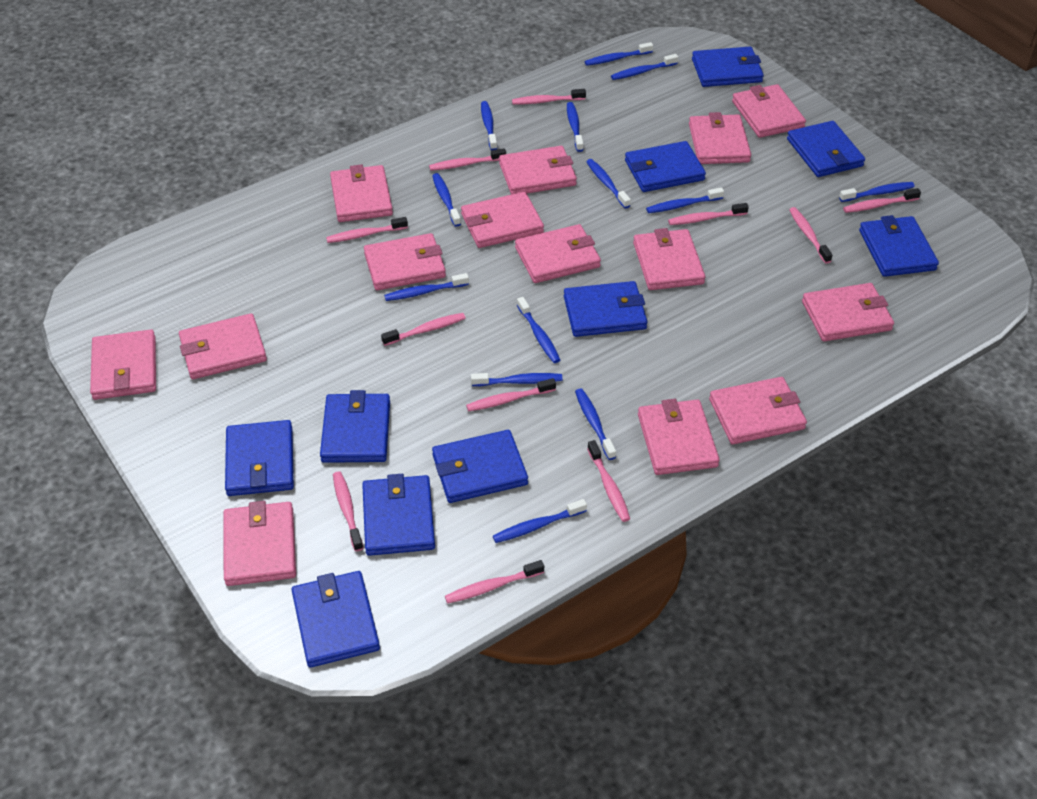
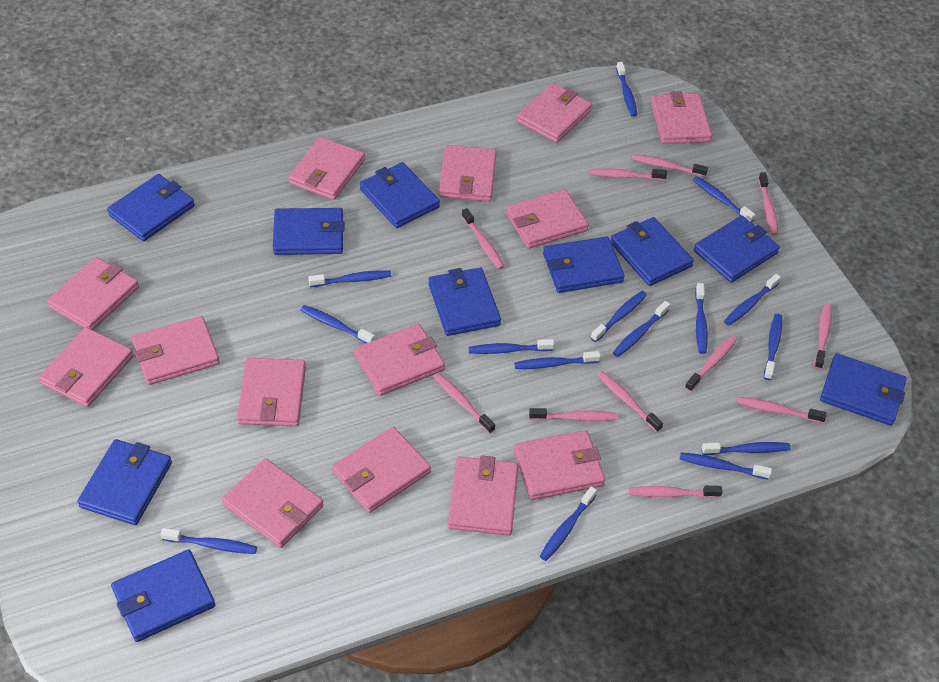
blue toothbrush: [384,273,469,301] [432,173,461,227] [471,373,562,386] [481,101,497,150] [493,499,587,543] [517,297,560,363] [567,102,583,152] [575,388,616,460] [585,42,653,66] [586,159,631,208] [611,54,678,80] [646,187,724,213] [839,182,915,202] = 13 -> [161,528,257,554] [300,305,375,343] [308,270,391,287] [469,339,554,354] [514,351,601,369] [540,486,597,561] [591,291,647,342] [613,301,670,357] [616,62,637,117] [680,452,772,480] [693,176,756,223] [695,283,708,354] [702,442,791,455] [724,274,781,326] [764,314,782,380] = 15

